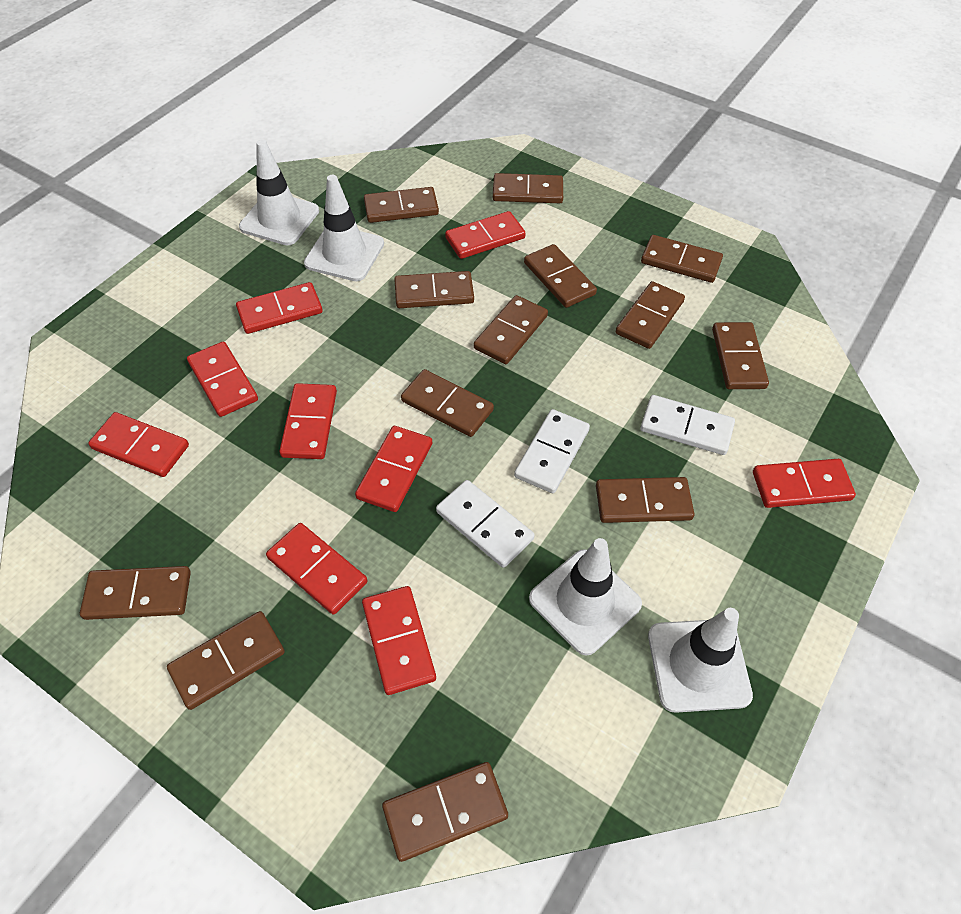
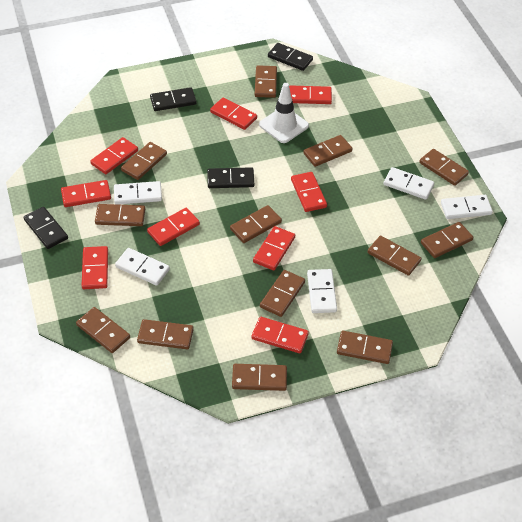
black domino: none = 0 -> [24,207,68,249] [150,87,196,111] [207,167,254,188] [268,43,313,71] = 4
white domino: [436,480,535,568] [514,409,590,493] [640,395,735,455] = 3 -> [114,181,162,205] [115,248,170,286] [307,269,337,313] [383,167,434,200] [441,195,493,219] = 5
white traffic cone: [239,140,319,246] [304,175,384,281] [529,538,642,655] [648,608,753,713] = 4 -> [259,83,309,143] = 1

